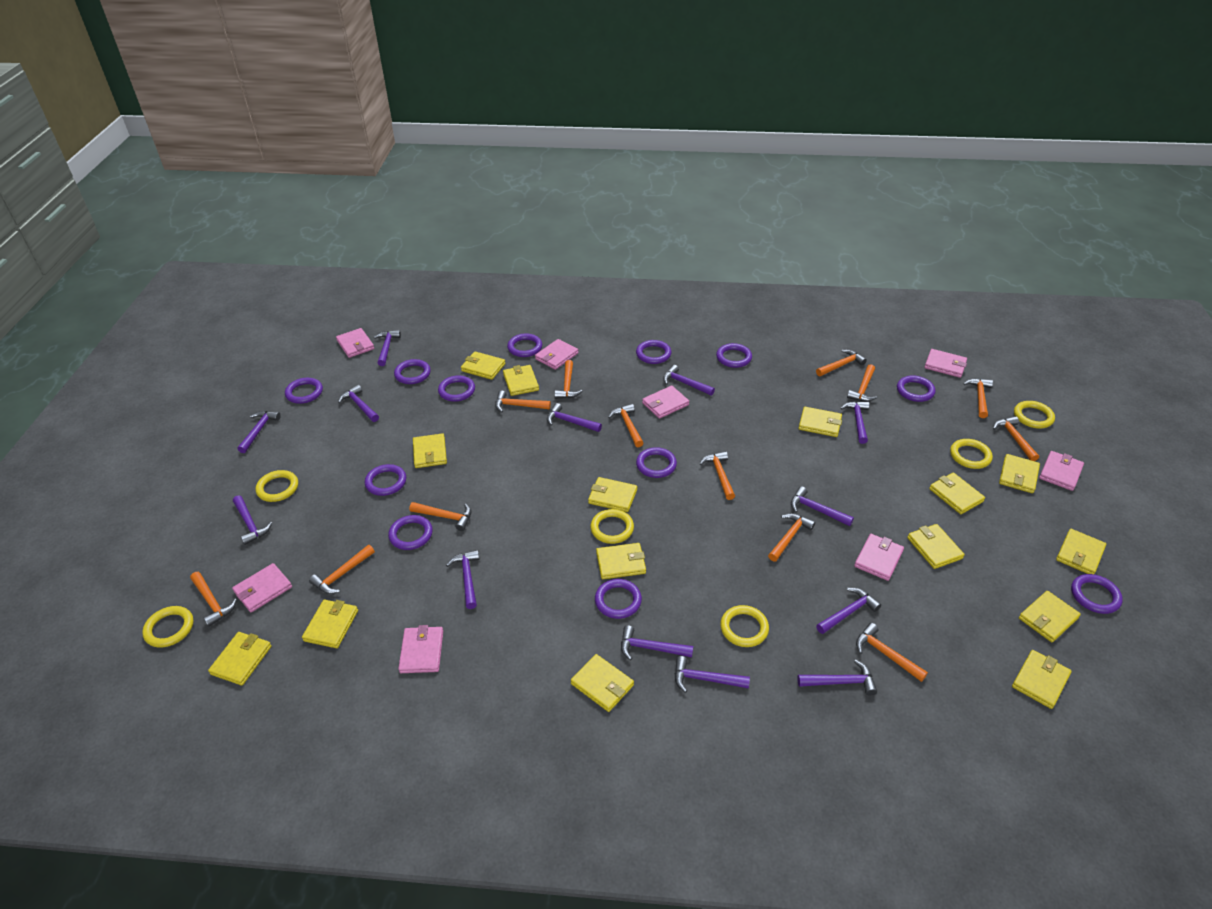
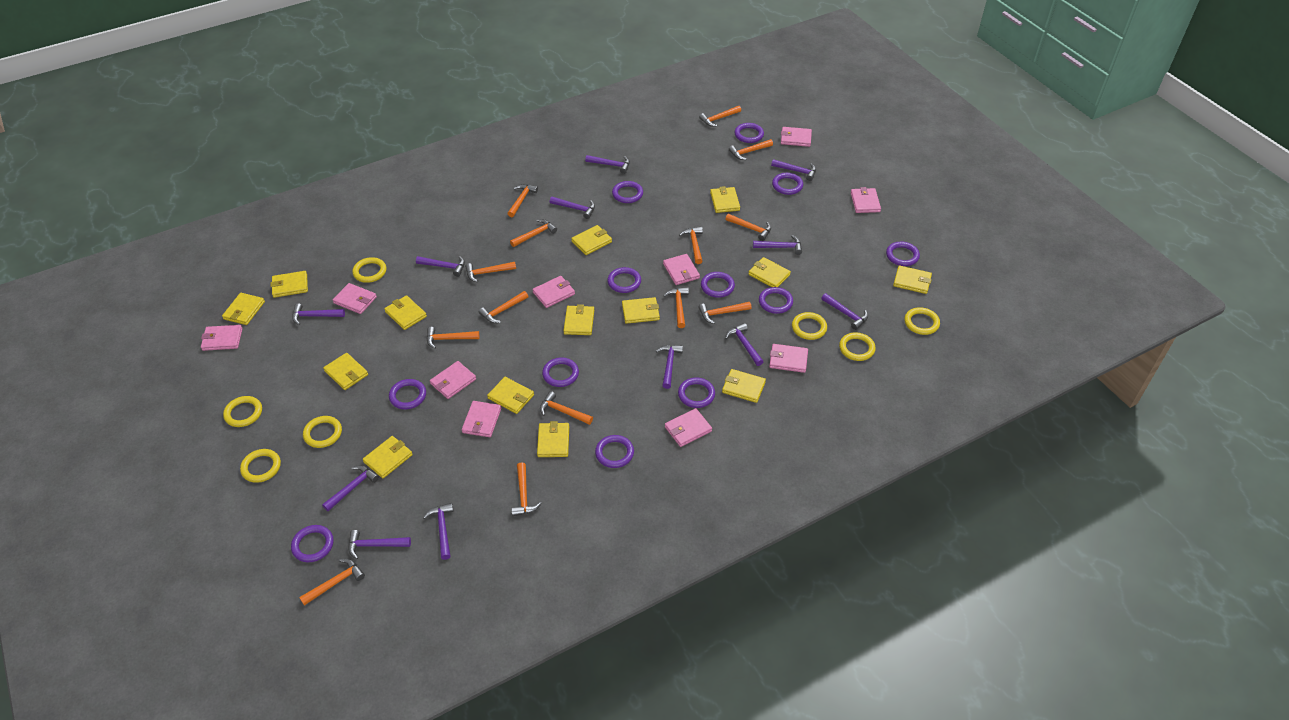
orange hammer: [190,572,237,627] [309,545,375,594] [409,502,471,531] [495,390,551,412] [554,360,583,399] [608,404,643,447] [700,451,735,500] [768,513,815,562] [816,349,867,376] [847,364,877,402] [856,623,928,682] [963,378,993,418] [993,416,1039,461] = 13 -> [299,559,365,606] [427,327,479,349] [465,262,516,283] [479,291,528,323] [507,184,538,217] [510,219,557,247] [511,462,542,516] [540,391,593,425] [663,287,689,328] [679,227,703,264] [698,302,751,324] [699,106,741,127] [725,214,771,241] [729,139,773,160] = 14
pink wallet: [232,563,292,612] [336,328,374,358] [398,625,443,673] [535,339,579,370] [642,386,689,419] [854,534,904,581] [924,349,967,378] [1039,451,1084,491] = 8 -> [201,325,243,351] [333,283,377,314] [430,361,476,399] [462,401,501,437] [532,276,575,308] [663,254,700,285] [665,408,712,447] [769,344,808,373] [781,127,812,147] [850,187,881,213] = 10
purple hammer: [233,496,272,545] [237,411,281,453] [338,385,379,422] [374,330,401,366] [446,550,479,609] [547,403,602,432] [621,626,693,660] [663,365,715,396] [675,656,750,693] [791,486,854,526] [797,660,877,696] [816,588,881,634] [841,401,869,444] = 13 -> [292,303,345,325] [322,465,379,511] [348,530,411,559] [416,256,465,277] [423,503,454,560] [550,197,595,219] [585,155,630,174] [656,345,683,389] [725,323,764,366] [753,235,802,255] [771,159,816,181] [821,293,868,330] = 12
yellow ring: [142,606,193,648] [256,470,298,502] [590,509,634,544] [720,605,769,647] [950,439,993,469] [1014,401,1055,429] = 6 -> [223,396,262,427] [240,449,281,483] [303,416,342,448] [353,257,386,283] [792,312,827,340] [839,332,876,361] [904,307,940,335] = 7
yellow wallet: [208,632,272,686] [302,600,358,648] [413,433,447,468] [461,351,505,380] [503,365,539,396] [571,654,634,712] [588,477,637,512] [596,543,646,579] [799,407,842,437] [907,524,965,569] [929,473,985,514] [999,454,1040,493] [1012,650,1072,709] [1019,591,1081,642] [1056,529,1106,574] = 15 -> [222,293,265,325] [271,271,308,298] [323,353,368,390] [363,436,413,478] [384,295,427,330] [487,377,534,414] [537,421,569,457] [563,304,594,335] [571,225,612,255] [622,297,660,324] [710,186,740,213] [722,369,766,403] [748,257,791,287] [893,265,932,294] = 14

